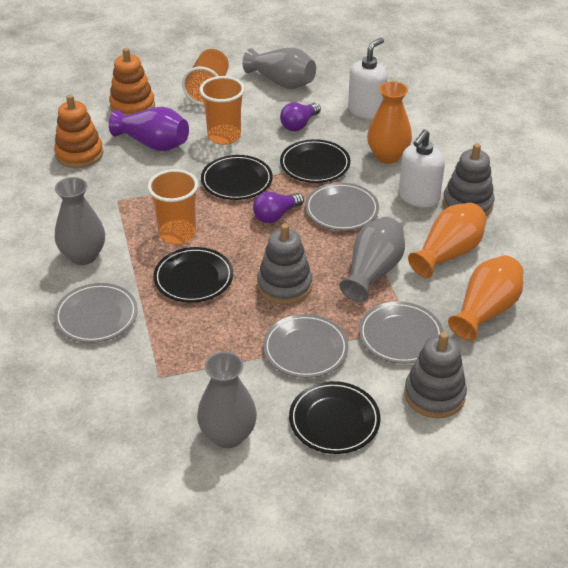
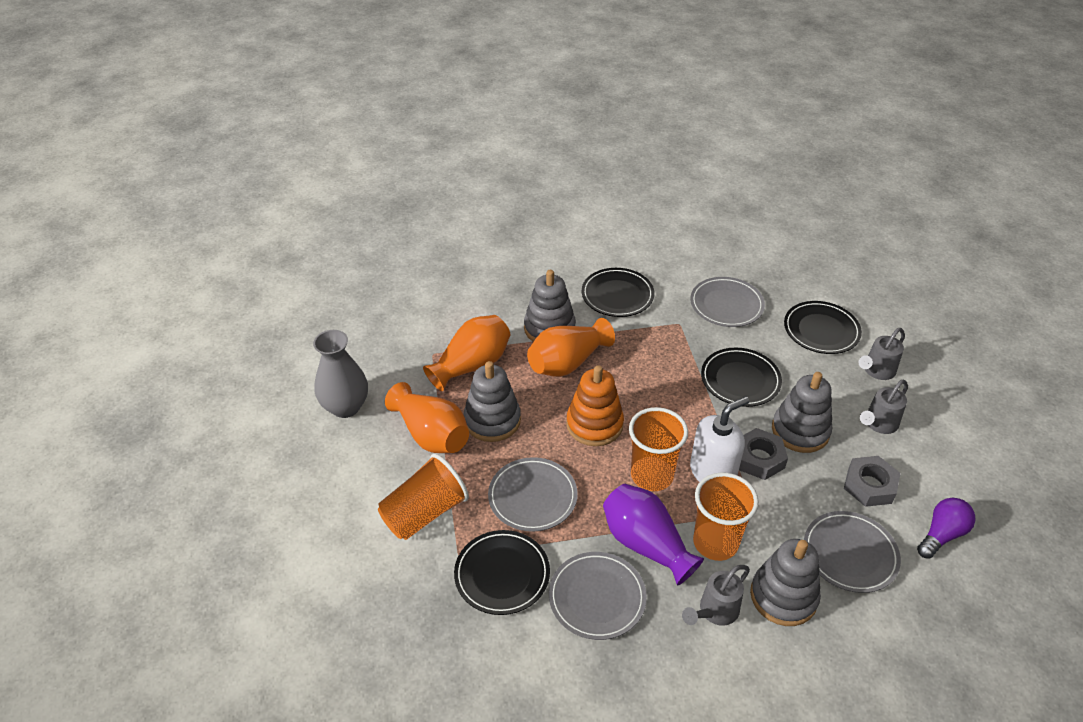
grey nut: none = 0 -> [739,428,788,480] [844,456,901,507] = 2
grey stacking toy: [257,223,312,305] [404,332,467,418] [443,143,495,216] = 3 -> [464,361,521,442] [524,270,576,342] [750,539,821,626] [772,372,832,453] = 4
grey vase: [55,177,105,265] [197,352,257,448] [243,48,316,89] [339,217,405,302] = 4 -> [313,330,368,418] = 1
grey watering can: none = 0 -> [682,565,750,626] [859,328,905,380] [860,380,908,434] = 3
orange stacking toy: [54,95,104,168] [109,48,155,115] = 2 -> [566,365,624,446] = 1
purple light bulb: [253,192,304,223] [280,103,321,131] = 2 -> [917,498,976,559] = 1
white soap dispenser: [348,38,388,119] [399,129,445,207] = 2 -> [690,396,749,482] = 1

